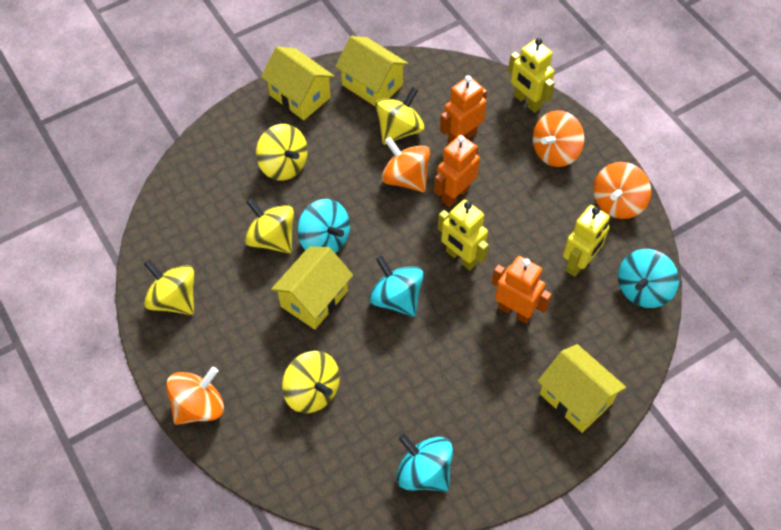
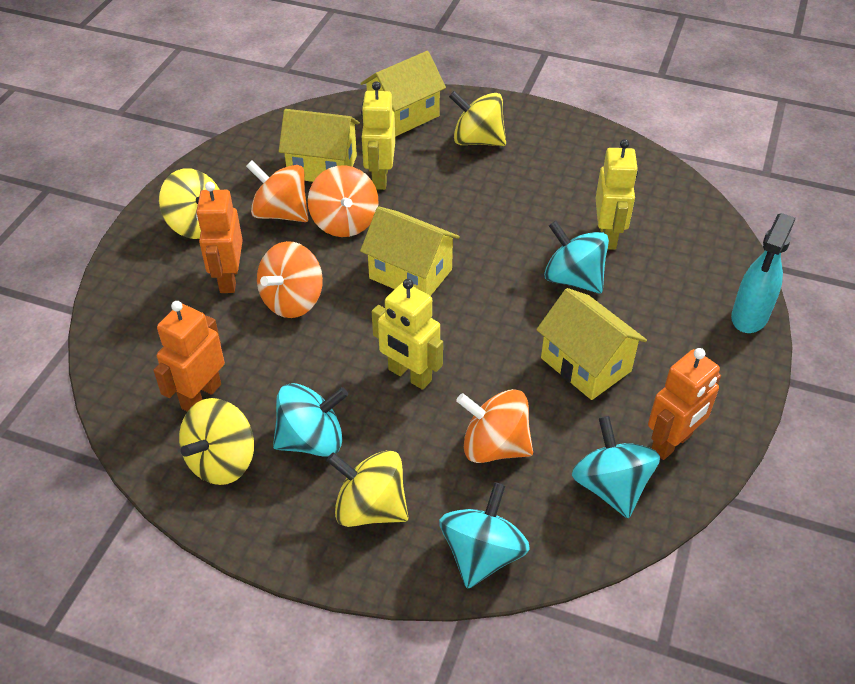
turquoise spray bottle: none = 0 -> [731,213,795,333] = 1
yellow spinning top: [144,259,195,315] [245,198,294,253] [256,124,308,181] [282,351,340,413] [375,87,424,145] = 5 -> [159,168,220,239] [179,398,254,485] [327,450,409,527] [449,91,506,146] = 4

